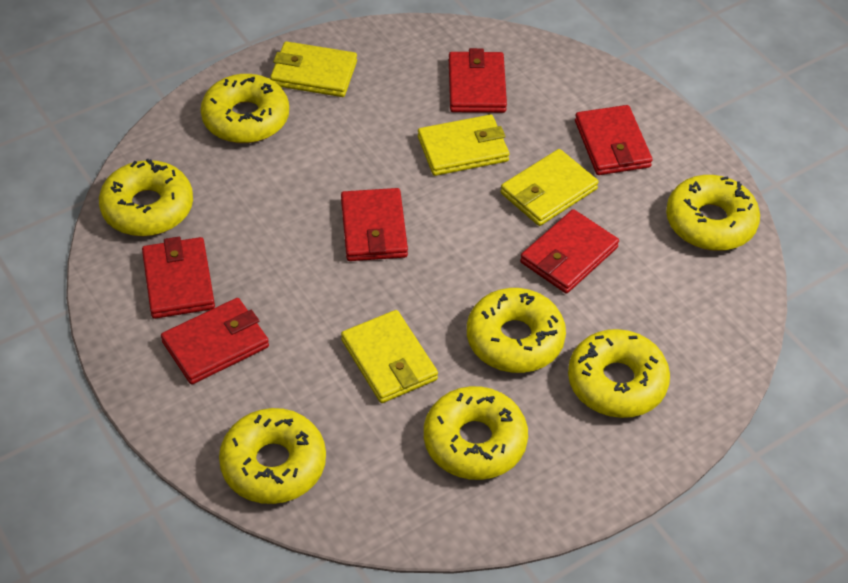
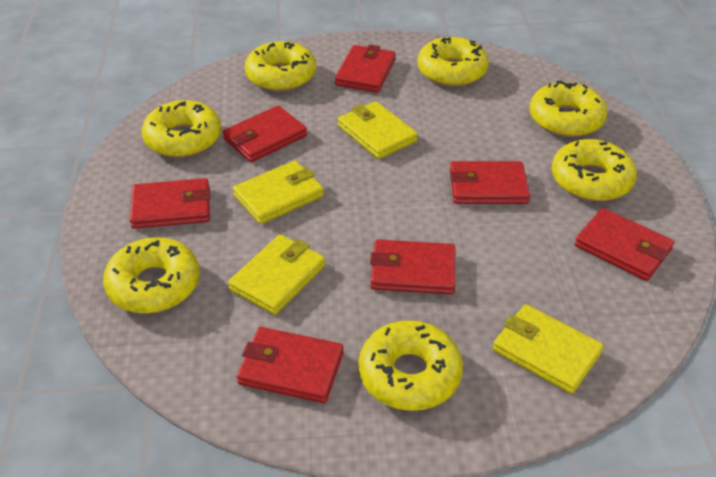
red wallet: [142,237,215,319] [161,298,269,384] [341,188,408,261] [449,48,507,113] [520,209,619,294] [575,105,652,175] = 6 -> [130,178,210,229] [223,106,307,162] [237,327,344,403] [335,45,396,93] [370,239,455,294] [450,161,530,204] [575,208,674,281] = 7

